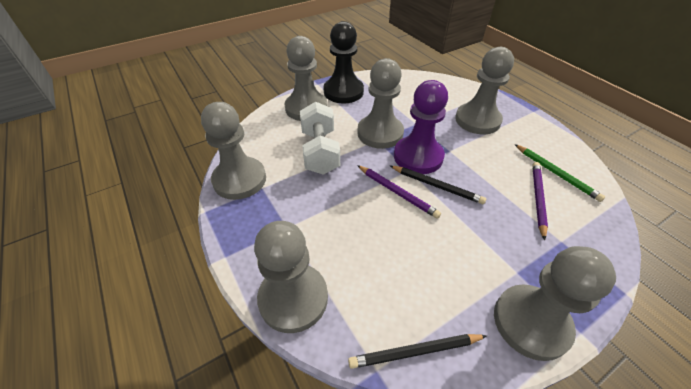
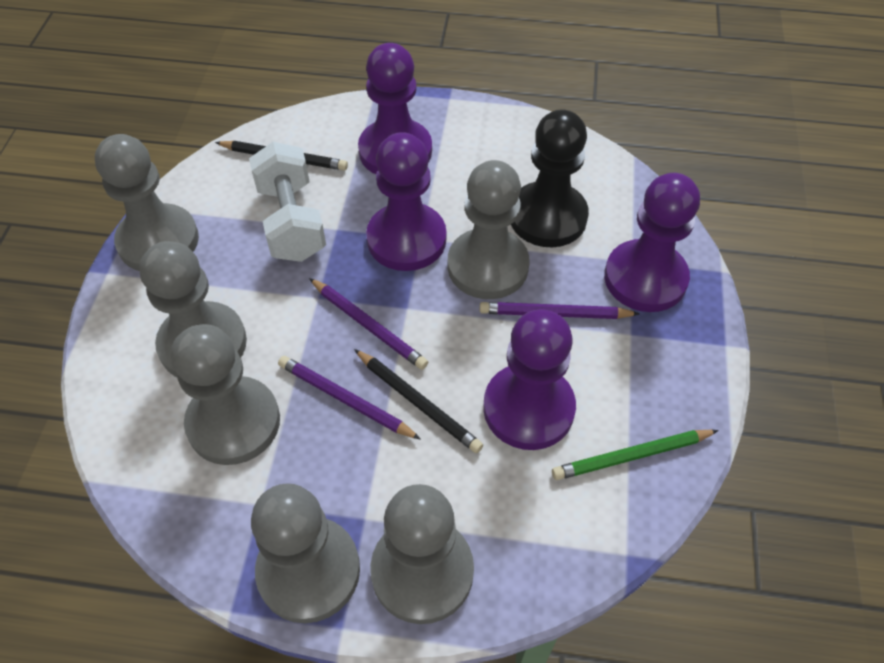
purple pawn: [394,80,448,174] = 1 -> [358,43,432,174] [366,132,447,271] [483,309,576,450] [604,173,700,312] = 4
purple pencil: [357,165,441,219] [532,162,548,241] = 2 -> [278,356,421,440] [309,278,428,370] [480,302,640,319] = 3

